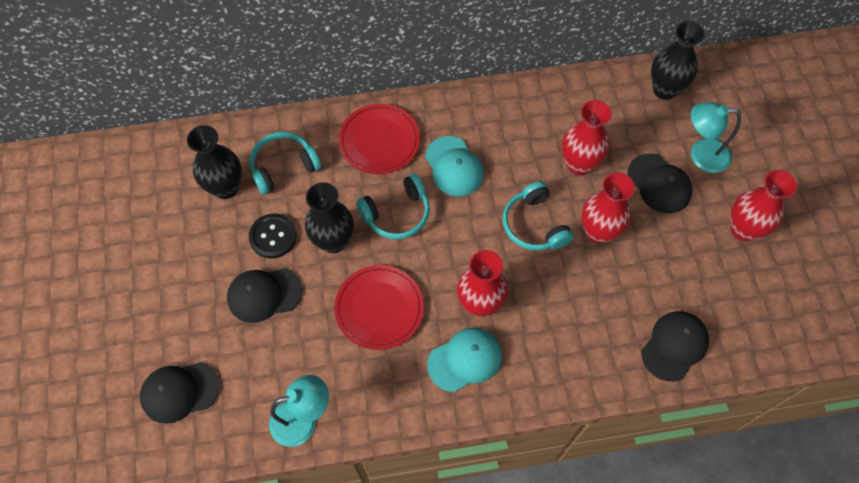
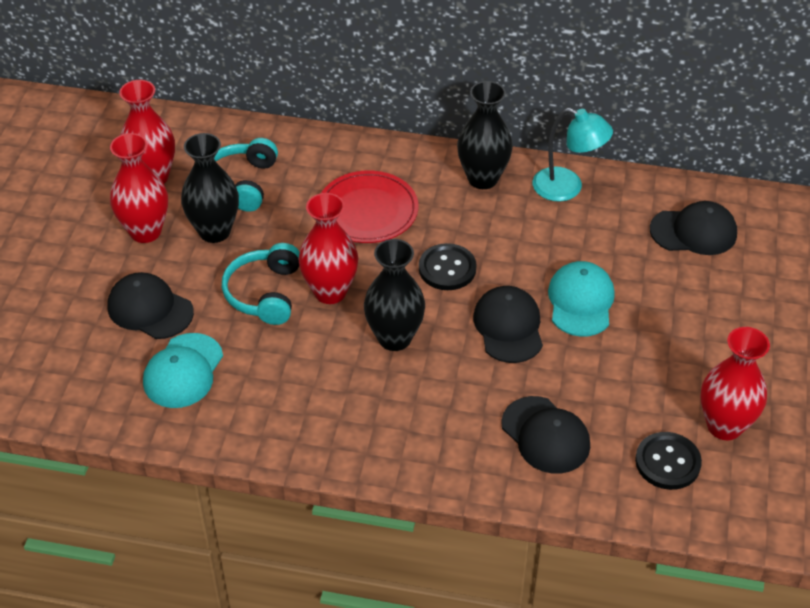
black button: [249,214,297,259] = 1 -> [419,243,477,290] [635,432,702,490] = 2
red plate: [334,265,424,350] [339,104,420,174] = 2 -> [321,171,419,243] = 1
turquoise headphones: [250,132,321,195] [356,174,430,239] [503,181,574,251] = 3 -> [214,138,278,212] [222,243,300,325] = 2
turquoise lamp: [269,375,329,447] [691,102,741,173] = 2 -> [533,108,613,202] = 1

